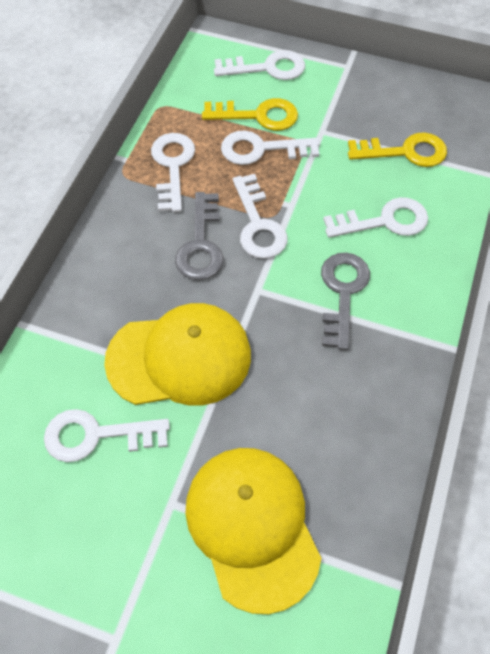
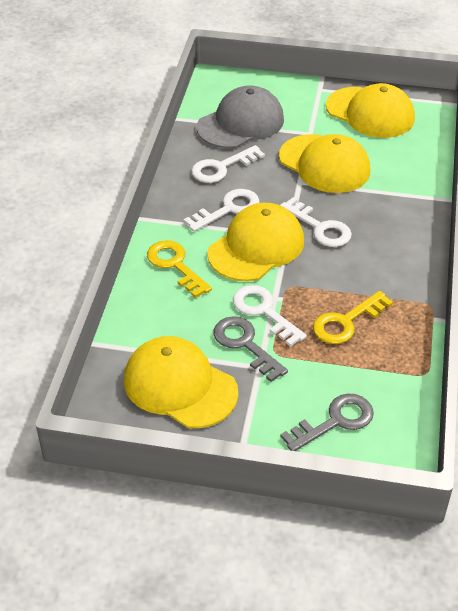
grey cap: none = 0 -> [197,85,284,149] = 1
white key: [44,409,170,462] [151,133,195,212] [214,50,305,80] [221,130,320,165] [233,174,288,259] [323,197,428,238] = 6 -> [184,189,260,232] [191,145,265,183] [233,285,307,347] [280,197,352,247] = 4
yellow cap: [104,303,251,406] [185,448,321,614] = 2 -> [124,336,238,428] [207,203,304,281] [279,134,370,193] [326,83,415,138] = 4

